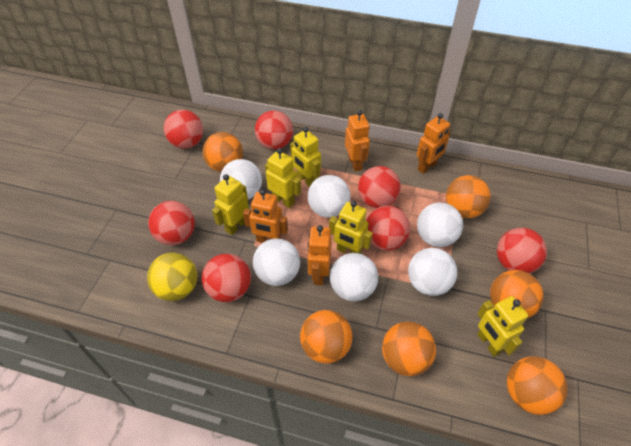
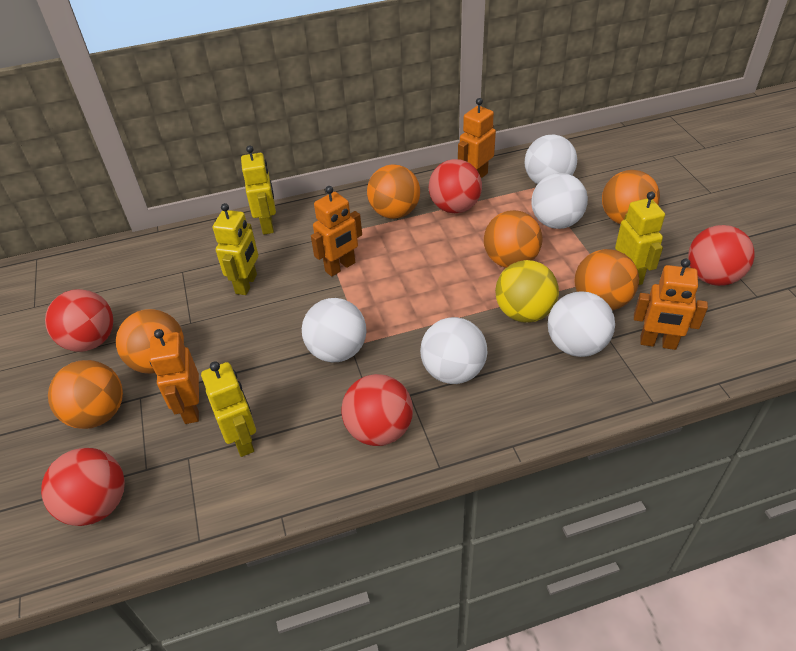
red ball: [148,201,195,245] [164,110,203,149] [202,254,251,302] [255,110,293,149] [358,166,401,208] [366,206,410,251] [497,228,547,273] = 7 -> [41,448,125,526] [45,289,113,352] [341,374,413,446] [429,159,482,213] [688,225,755,286] = 5
white ball: [220,159,262,200] [253,239,300,286] [308,175,350,218] [330,253,378,301] [408,248,457,296] [417,202,463,247] = 6 -> [302,298,366,363] [420,317,488,384] [525,134,577,184] [531,173,588,229] [548,291,615,357] = 5
yellow robot: [212,174,249,235] [265,148,301,208] [290,127,321,187] [329,201,373,254] [477,296,528,357] = 5 -> [201,361,256,457] [213,203,258,295] [241,145,276,235] [615,192,665,285] = 4

